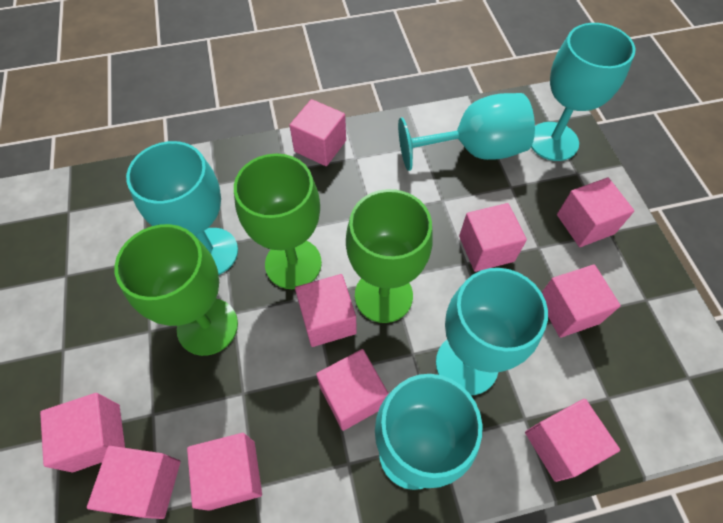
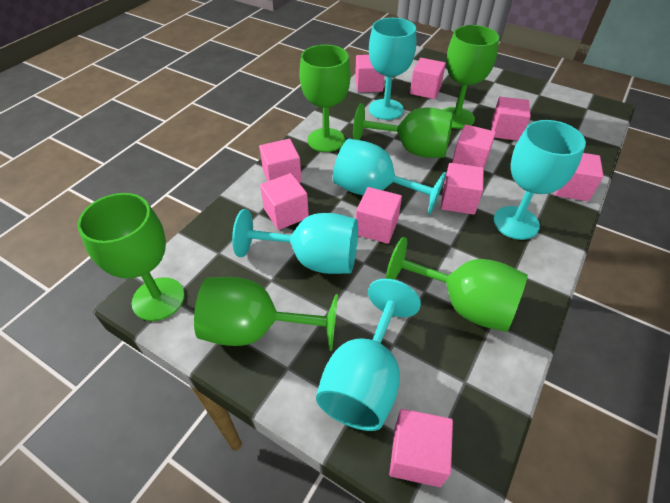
green goblet: [114,224,238,356] [234,153,322,289] [346,189,433,323] = 3 -> [78,193,185,321] [194,277,338,351] [299,45,351,152] [353,103,453,158] [386,237,528,332] [443,25,499,129] = 6

